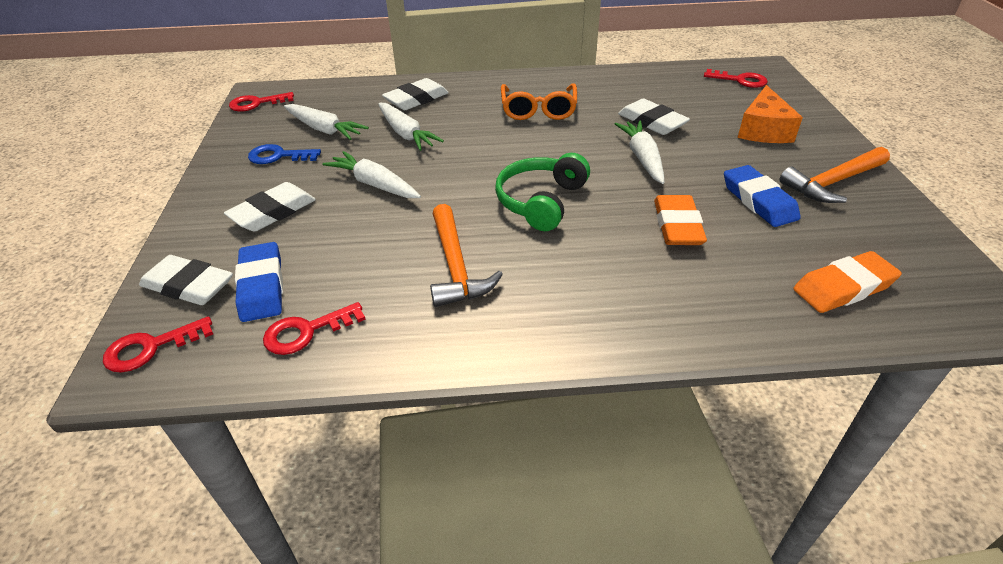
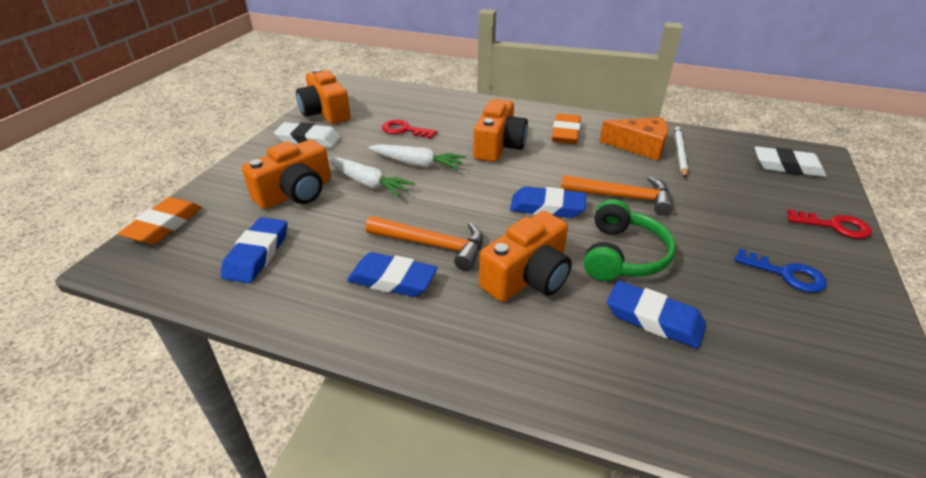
blue eraser: [235,242,283,322] [724,165,801,227] = 2 -> [221,217,287,283] [347,252,438,297] [510,186,586,218] [607,281,706,349] = 4
orange camera: none = 0 -> [242,139,331,209] [296,69,351,124] [473,99,528,162] [479,211,572,302] = 4
orange glasses: [501,84,577,120] = 1 -> none = 0
red key: [103,316,213,373] [229,92,294,112] [263,302,366,355] [704,69,768,88] = 4 -> [382,120,437,139] [787,209,872,239] = 2
white carrot: [284,104,369,140] [322,151,421,198] [378,103,444,151] [615,121,664,184] = 4 -> [328,157,415,197] [368,144,466,170] = 2
white eraser: [139,255,233,305] [224,182,316,232] [382,78,449,110] [618,99,690,135] = 4 -> [274,122,341,148] [755,146,826,177] = 2
white pencil: none = 0 -> [675,126,688,178] = 1

